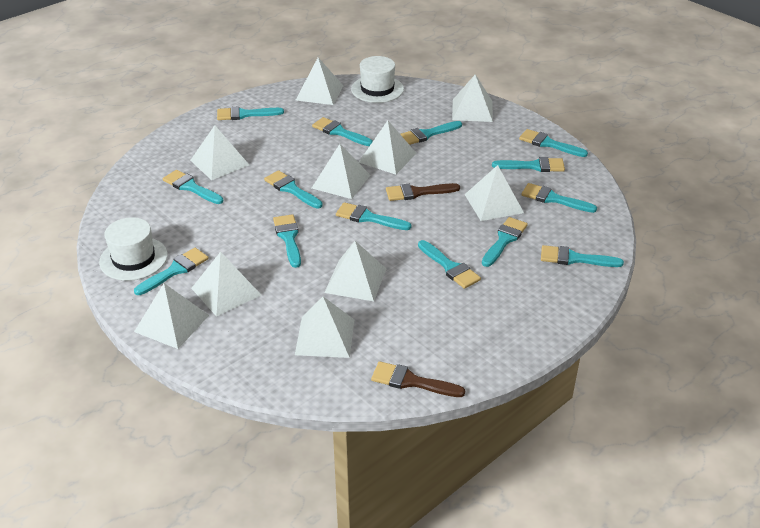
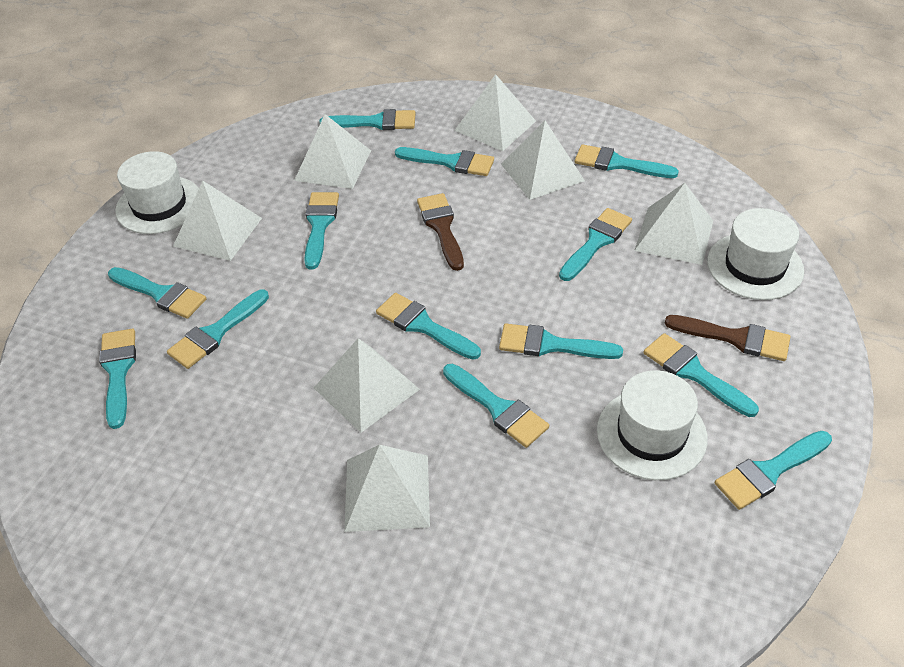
turquoise brush: [134,248,209,295] [163,170,223,204] [217,106,284,120] [264,170,323,209] [273,214,301,268] [312,117,373,146] [336,202,411,230] [400,121,462,145] [418,240,481,289] [482,217,528,267] [492,157,565,172] [519,129,588,157] [521,183,597,213] [541,245,624,267] = 14 -> [99,329,136,429] [108,267,206,319] [167,289,269,369] [304,192,339,269] [319,109,415,130] [376,293,481,360] [395,147,494,176] [443,364,549,448] [499,323,623,359] [559,208,632,281] [574,144,679,178] [644,333,759,417] [715,431,832,510] = 13
white hat: [99,217,168,281] [351,56,404,103] = 2 -> [115,151,199,234] [597,370,708,480] [707,208,804,300] = 3
white pyramid: [134,283,209,349] [190,125,249,180] [191,252,261,317] [295,297,354,358] [296,58,343,105] [312,144,370,199] [324,241,386,301] [358,121,416,174] [452,74,493,122] [464,165,524,221] = 10 -> [173,181,262,261] [294,114,371,189] [314,338,420,433] [344,445,430,532] [454,74,536,151] [501,120,585,200] [634,183,713,265] = 7

